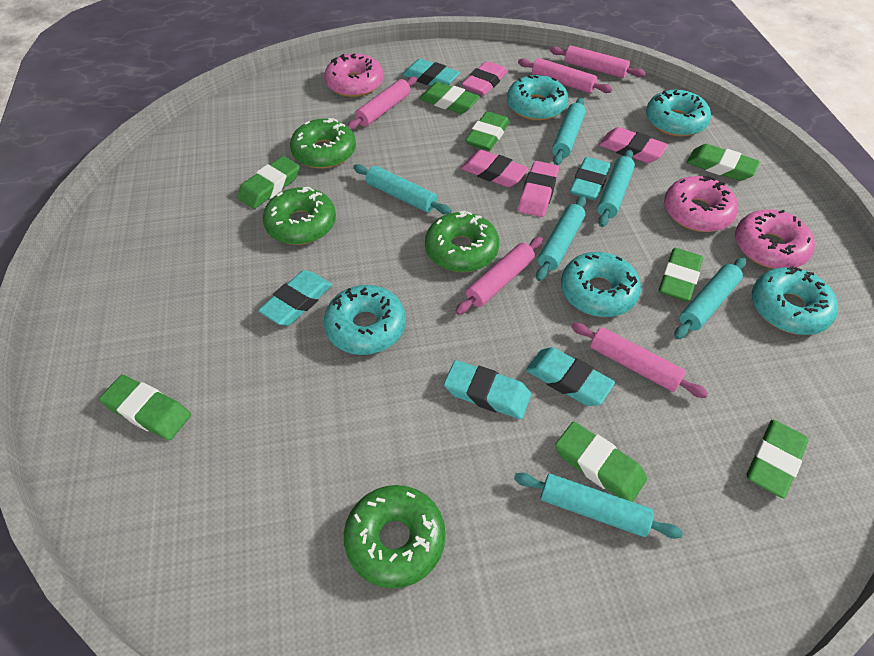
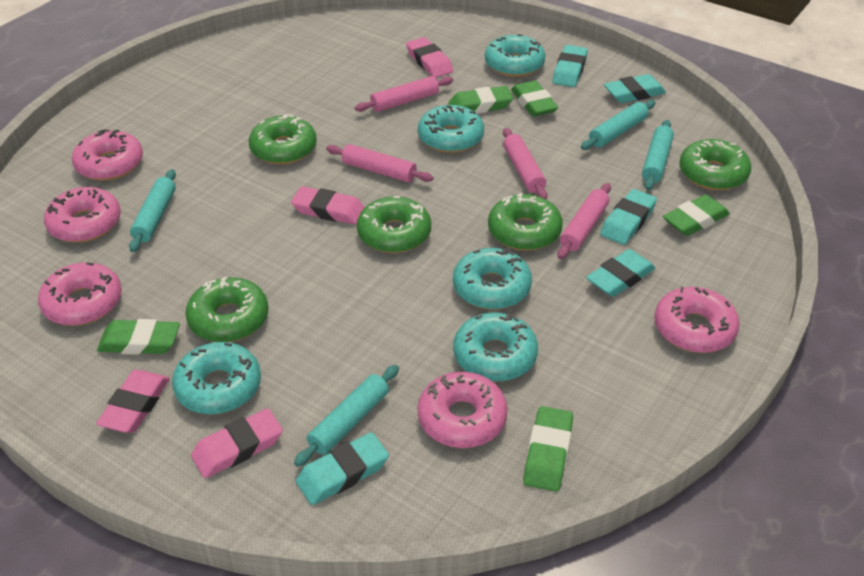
green donut: [263,187,336,245] [290,118,356,169] [344,485,446,588] [425,211,499,272] = 4 -> [185,277,268,342] [249,114,317,164] [357,196,431,253] [488,193,563,251] [679,139,751,190] = 5
green eraser: [99,375,191,440] [237,156,300,209] [419,82,480,114] [465,111,510,151] [555,422,647,502] [659,248,703,301] [687,144,760,181] [747,420,809,498] = 8 -> [97,319,180,355] [449,86,513,114] [511,81,558,117] [523,406,573,492] [663,195,730,236] = 5
pink donut: [324,54,383,97] [664,176,738,232] [735,210,815,269] = 3 -> [38,262,122,326] [44,187,121,243] [72,130,143,181] [417,372,508,448] [654,287,740,353] = 5
pink rolling pin: [347,76,417,130] [455,237,543,315] [518,58,612,93] [550,45,646,78] [571,322,708,398] = 5 -> [326,144,433,182] [355,76,453,112] [503,128,548,200] [557,183,611,259] = 4
turquoise rolling pin: [353,164,452,215] [514,473,683,539] [536,196,586,281] [552,97,586,165] [597,150,635,227] [674,257,746,339] = 6 -> [129,169,176,252] [294,365,399,467] [581,100,655,150] [642,120,674,190] = 4

